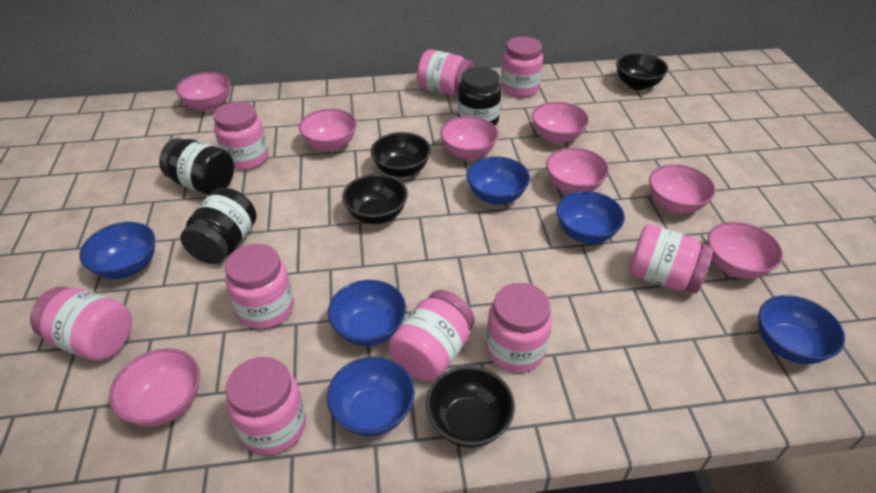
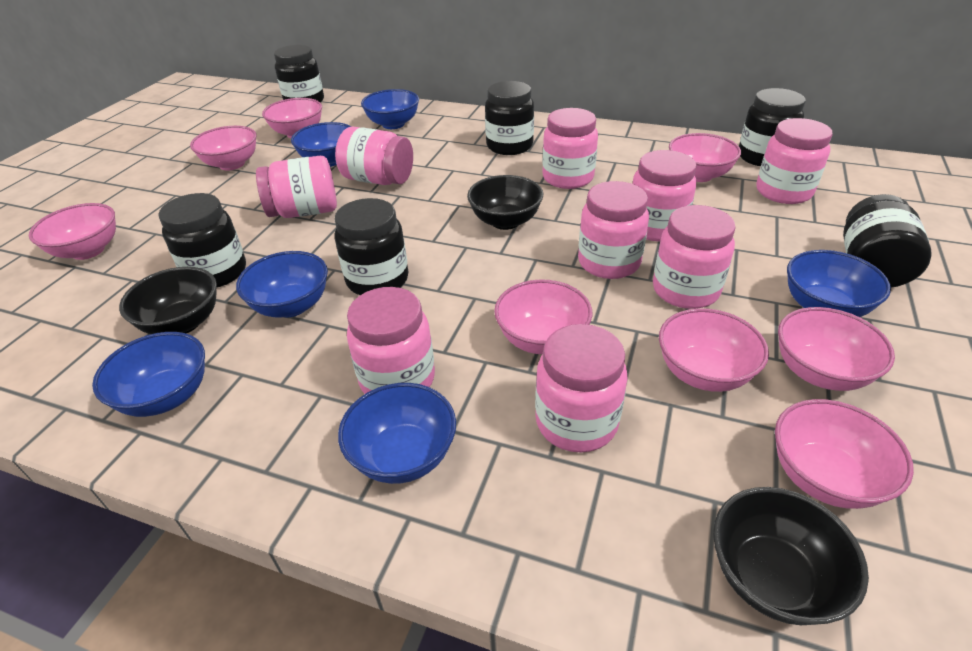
black bowl: [342,174,408,224] [371,132,431,178] [426,366,515,448] [616,53,668,90] = 4 -> [119,267,217,334] [467,175,543,230] [713,487,869,625] = 3
black jar: [159,138,234,195] [180,188,257,264] [458,67,501,126] = 3 -> [158,193,246,288] [274,45,324,103] [334,198,408,295] [485,81,534,155] [739,88,806,166] [843,194,932,288] = 6

